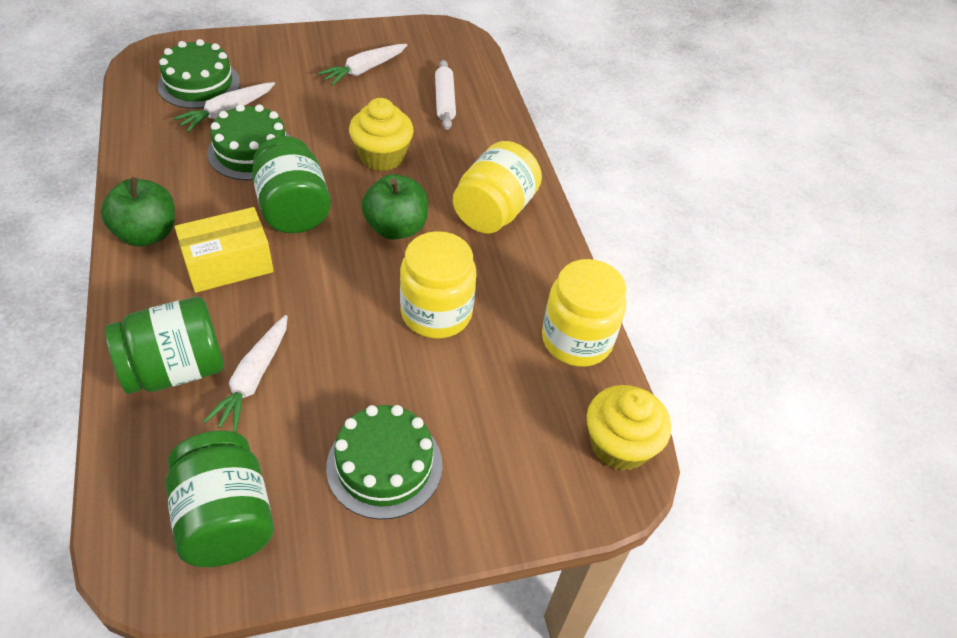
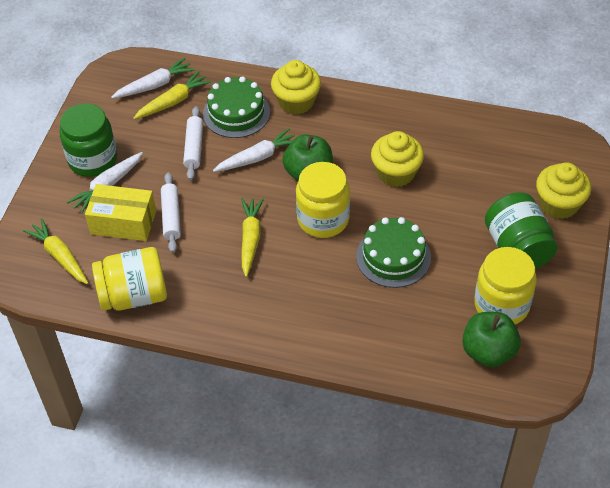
green cake: [157,39,240,109] [207,104,289,180] [326,405,442,520] = 3 -> [203,76,270,138] [356,217,431,288] = 2
green jar: [105,297,224,394] [166,431,274,567] [252,136,331,233] = 3 -> [60,103,117,177] [485,192,557,269] = 2
white rolling pin: [435,60,456,130] = 1 -> [161,172,181,253] [183,106,203,180] = 2
yellow carrot: none = 0 -> [23,218,88,284] [133,71,212,119] [241,198,264,277] = 3
yellow cupcake: [349,98,414,171] [587,385,671,471] = 2 -> [271,60,321,114] [371,131,424,187] [536,162,591,219] = 3

